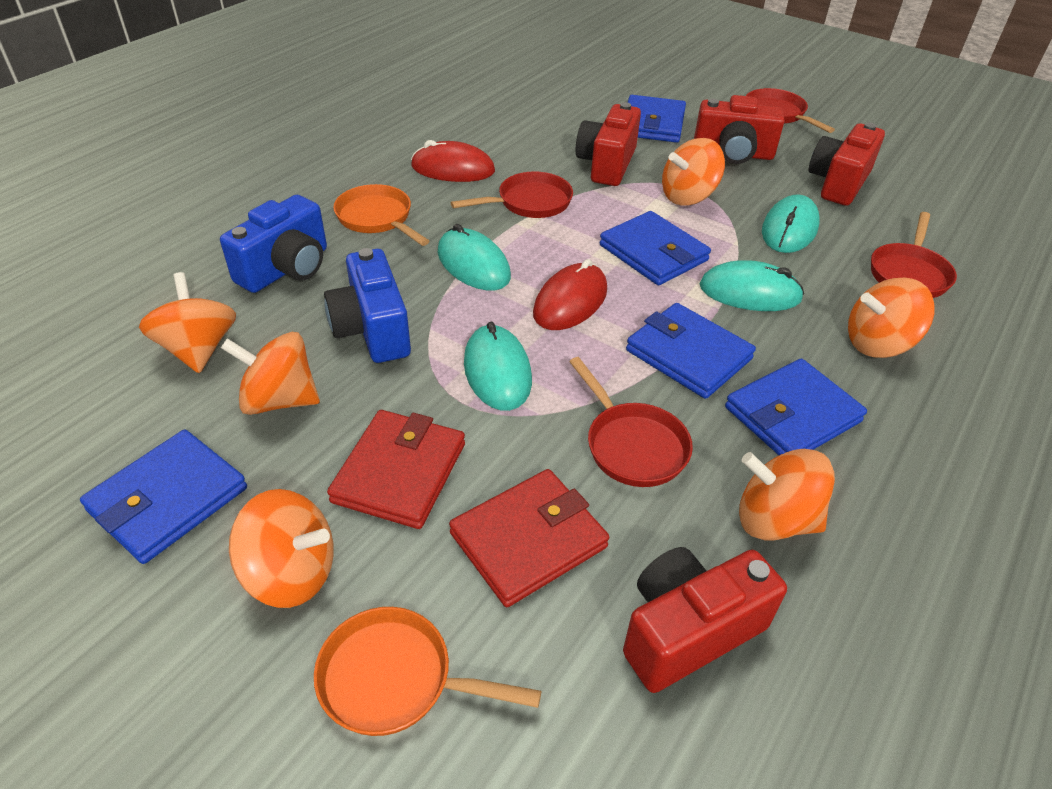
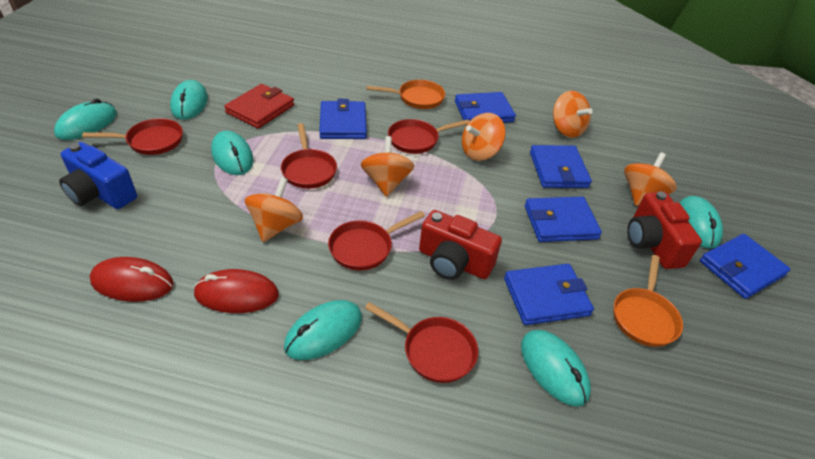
blue camera: [220,195,327,293] [324,248,411,363] = 2 -> [59,142,137,209] = 1
blue wallet: [80,429,247,564] [600,211,711,285] [626,303,756,399] [628,95,686,143] [725,359,867,455] = 5 -> [319,99,367,139] [455,92,516,123] [504,264,594,325] [525,197,602,242] [530,145,592,188] [700,234,790,299] = 6
orange spinning top: [139,272,236,373] [221,332,320,415] [229,489,334,608] [662,138,725,206] [739,449,835,541] [848,277,935,358] = 6 -> [245,177,303,242] [361,136,415,197] [462,113,506,161] [553,91,592,138] [624,152,677,206] = 5
red camera: [576,102,641,186] [623,547,787,693] [694,95,784,164] [809,123,885,206] = 4 -> [419,210,502,280] [627,191,702,269] = 2
red pan: [451,171,573,218] [569,357,693,487] [746,88,835,133] [871,212,957,298] = 4 -> [82,118,183,155] [281,123,337,189] [328,211,425,271] [365,302,478,383] [388,119,470,154] = 5
red wallet: [327,410,465,529] [449,469,609,607] = 2 -> [224,84,294,129] = 1
turquoise mouse: [438,224,511,290] [464,322,532,411] [700,260,804,311] [762,194,820,253] = 4 -> [54,98,117,140] [170,80,208,120] [211,131,253,175] [284,300,362,360] [521,330,591,407] [679,196,723,249] = 6

